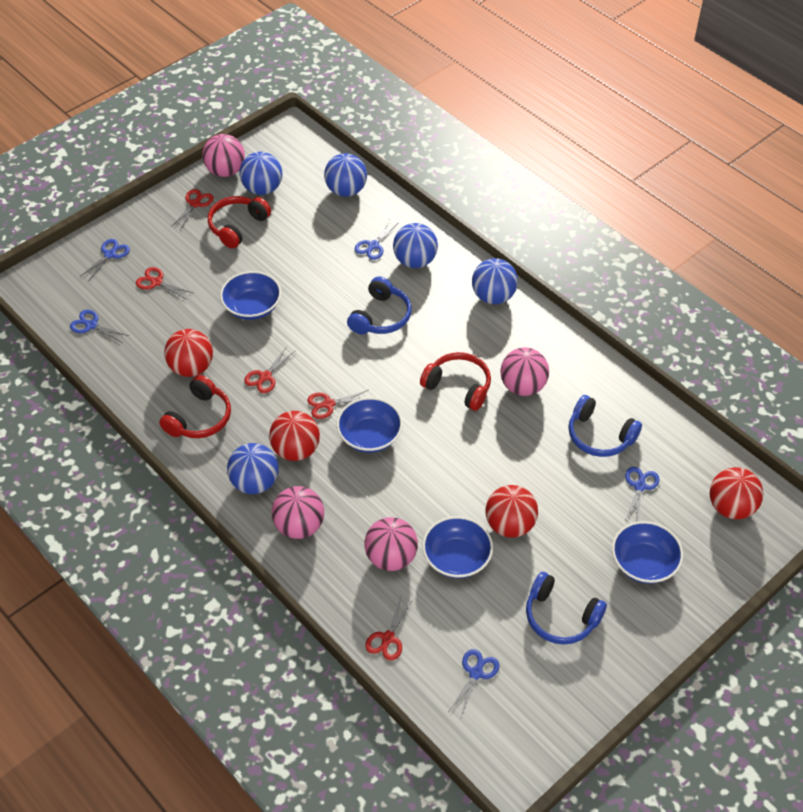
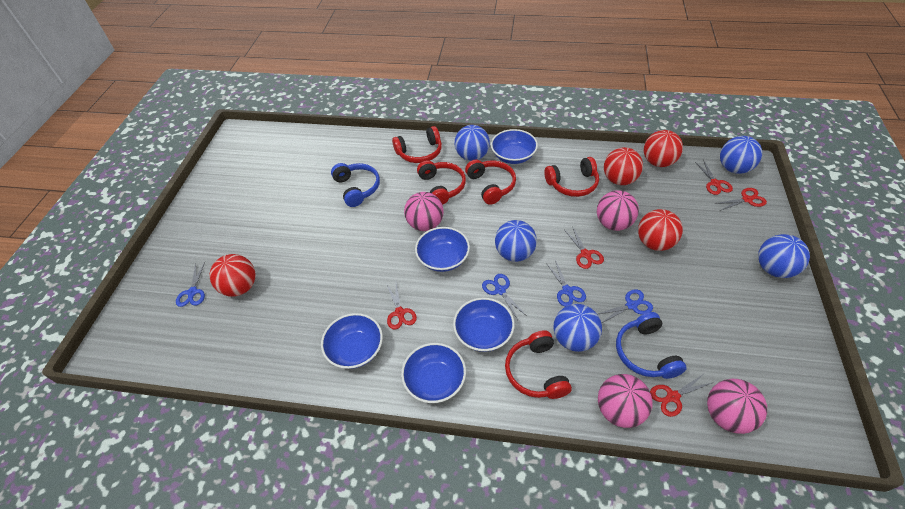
blue bowl: [220,271,281,320] [337,397,403,453] [422,516,493,578] [612,521,683,584] = 4 -> [321,313,383,369] [401,343,466,403] [415,227,470,272] [453,298,515,352] [491,129,538,164] = 5
blue headphones: [347,277,412,334] [526,572,607,644] [568,395,642,457] = 3 -> [331,163,380,207] [616,312,687,379] = 2
blue scissors: [70,310,129,343] [81,239,130,280] [354,220,398,260] [449,649,499,717] [625,467,660,522] = 5 -> [176,262,205,307] [482,274,527,320] [546,260,586,307] [598,289,653,323] = 4
red headphones: [159,375,231,438] [208,196,271,249] [420,352,491,411] = 3 -> [392,126,442,163] [417,160,466,205] [465,159,516,205] [505,330,572,399] [544,157,599,197] = 5

